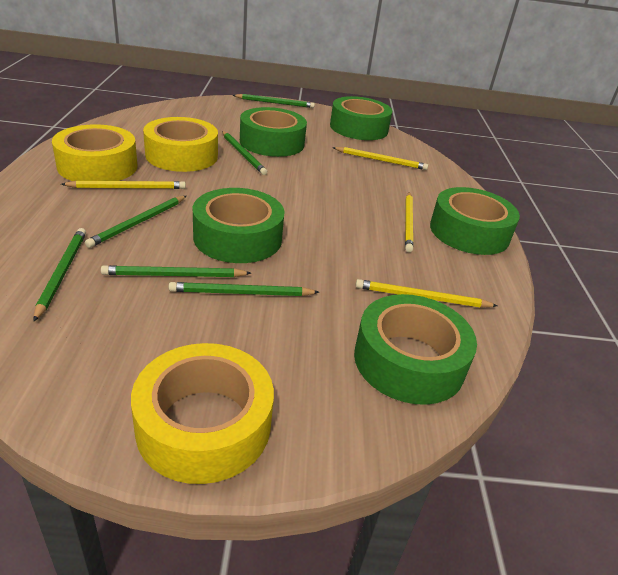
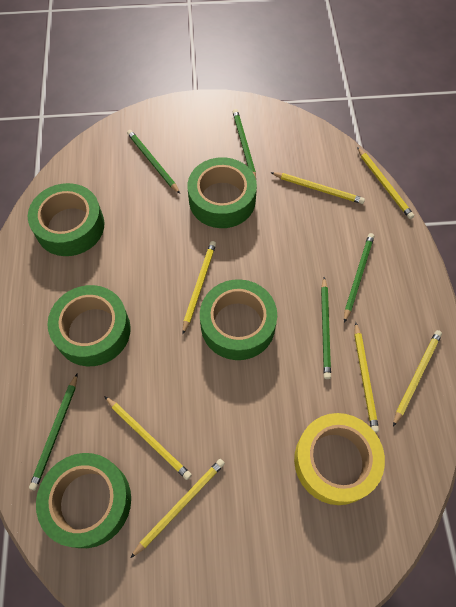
green pencil: [33,228,86,322] [85,196,186,248] [101,265,251,277] [169,282,319,296] [222,131,267,175] [233,94,315,108] = 6 -> [29,373,78,491] [127,130,180,194] [233,109,256,178] [321,277,331,379] [344,233,374,323] = 5
yellow pencil: [61,180,186,189] [333,147,428,170] [355,279,498,308] [405,192,413,252] = 4 -> [104,396,192,480] [131,459,225,558] [182,241,216,334] [270,172,365,204] [354,322,379,433] [357,147,414,219] [393,330,442,427] = 7
yellow tape: [52,124,138,181] [131,343,274,484] [143,117,218,172] = 3 -> [294,413,385,505] = 1

